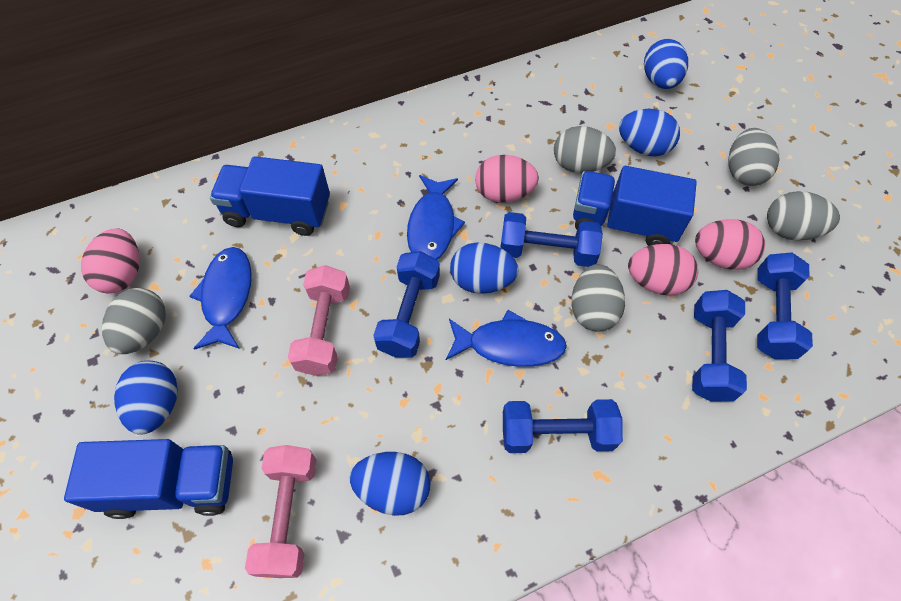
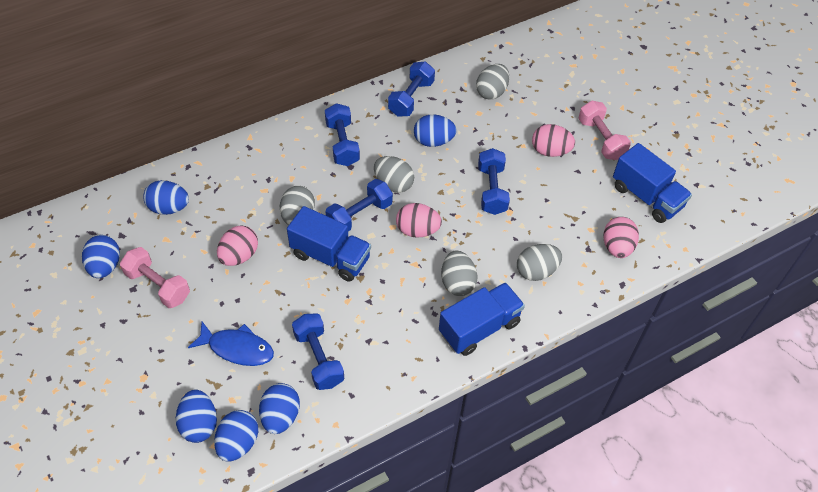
blue egg: [114,361,178,435] [350,452,430,516] [450,242,519,294] [619,109,680,156] [644,39,688,89] = 5 -> [82,235,120,278] [143,180,189,215] [176,389,217,443] [214,410,258,461] [259,383,300,434] [414,115,457,147] = 6
blue fish: [189,247,252,350] [407,175,465,259] [446,310,567,367] = 3 -> [188,322,274,366] = 1

